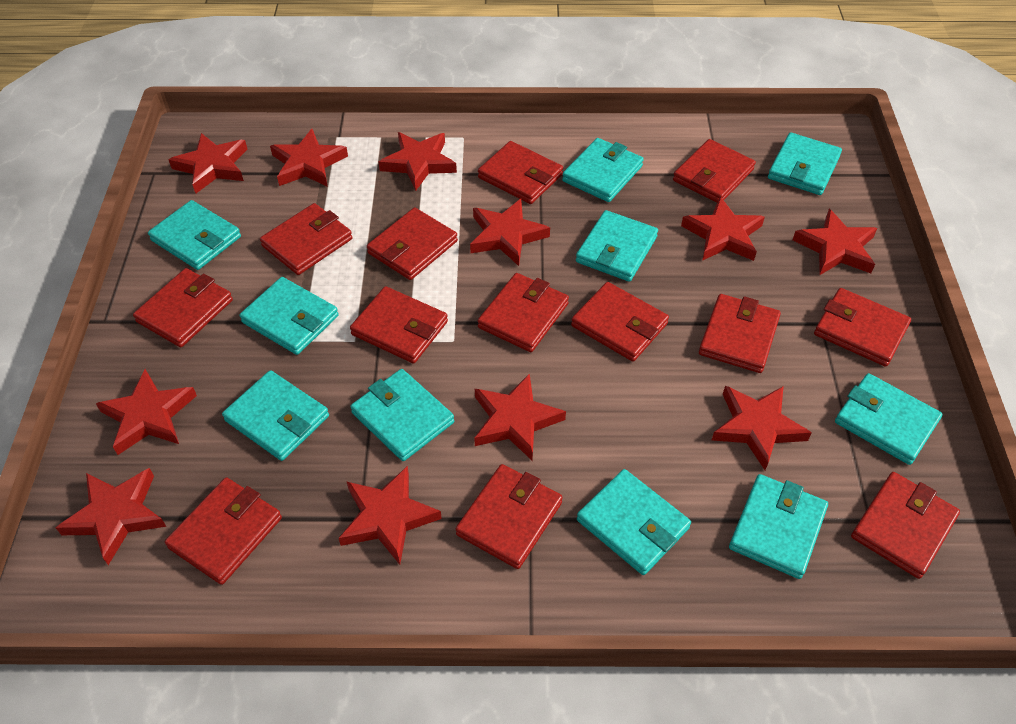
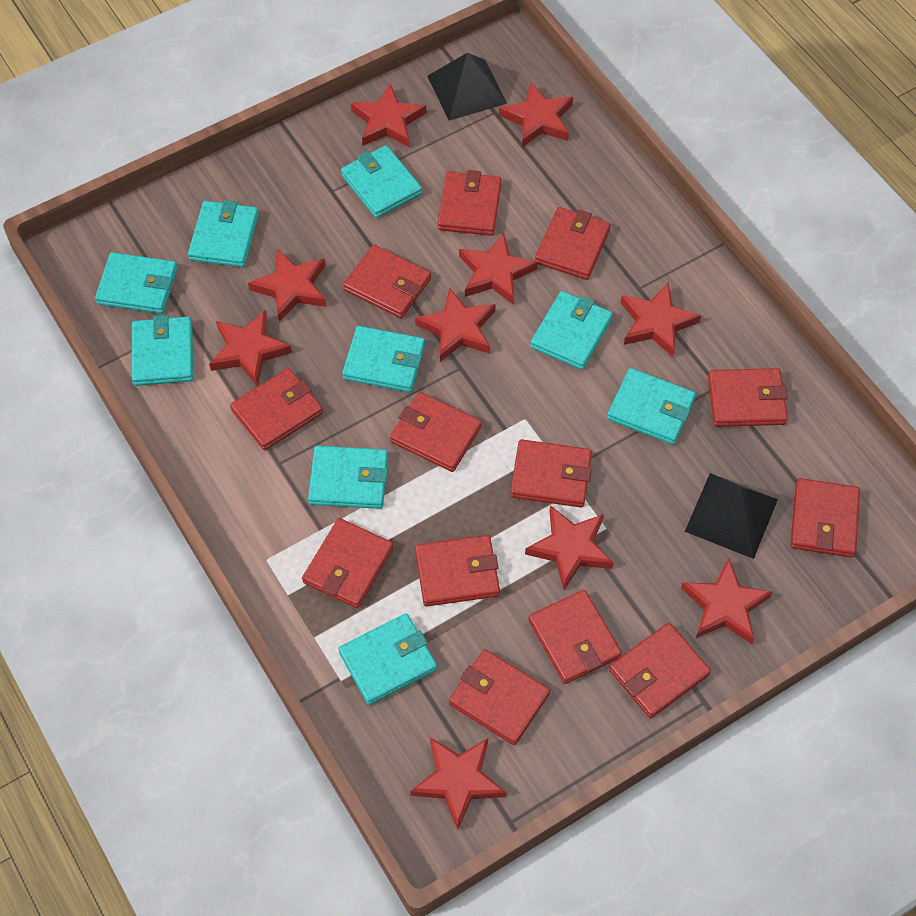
black pyramid: none = 0 -> [427,53,507,121] [685,473,778,559] = 2
red star: [56,468,166,565] [96,369,197,455] [168,133,248,193] [270,129,348,187] [339,466,442,565] [379,132,457,191] [470,199,550,266] [474,373,566,460] [681,197,765,261] [712,386,812,470] [793,209,877,275] = 11 -> [209,310,292,387] [248,249,326,322] [351,84,426,148] [410,737,506,830] [415,287,495,362] [459,232,538,305] [499,82,573,147] [525,505,614,590] [621,283,701,357] [681,558,773,644] = 10
turquoise wallet: [148,200,241,270] [222,370,329,461] [240,277,339,355] [350,369,454,461] [562,138,644,202] [576,210,658,282] [577,469,691,575] [729,474,828,579] [768,132,842,195] [835,373,943,465] = 10 -> [95,252,178,314] [132,315,193,386] [188,200,259,267] [308,446,388,509] [338,614,437,705] [341,145,422,218] [342,326,425,392] [530,291,613,370] [607,368,696,445] = 9

